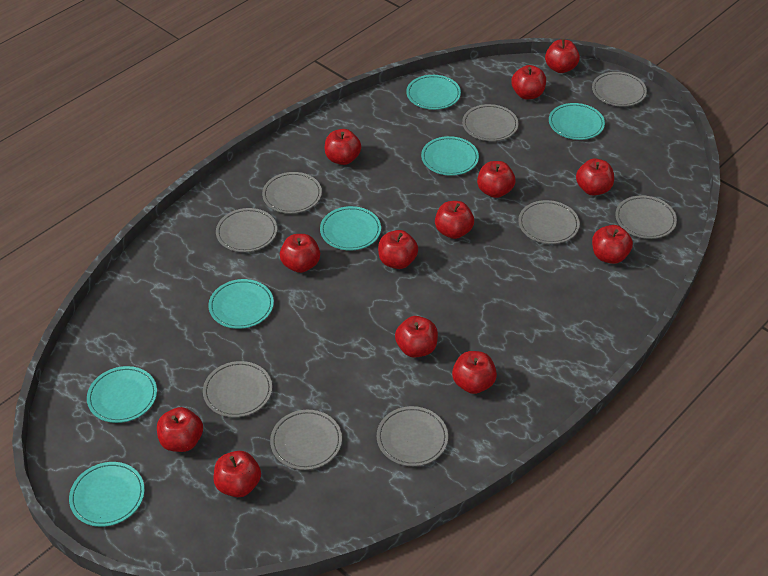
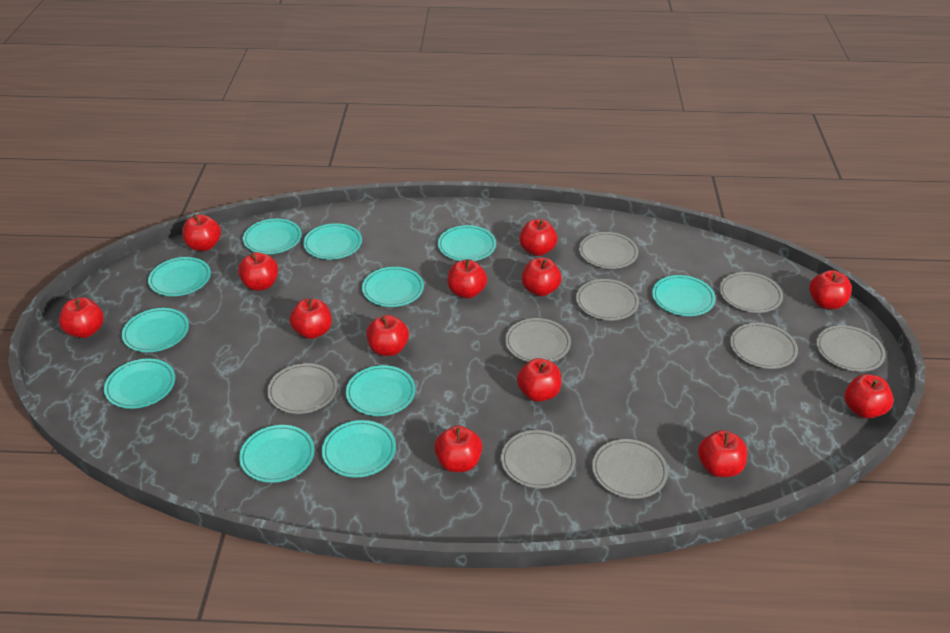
turquoise plate: [69,462,145,527] [87,366,157,423] [208,279,274,329] [320,206,381,251] [406,75,461,110] [421,136,479,176] [549,103,605,140] = 7 -> [104,358,175,409] [122,308,189,352] [148,257,211,296] [239,425,315,483] [243,219,302,254] [303,223,362,259] [322,420,396,478] [346,365,416,416] [362,267,424,307] [438,225,496,261] [652,275,716,316] = 11

